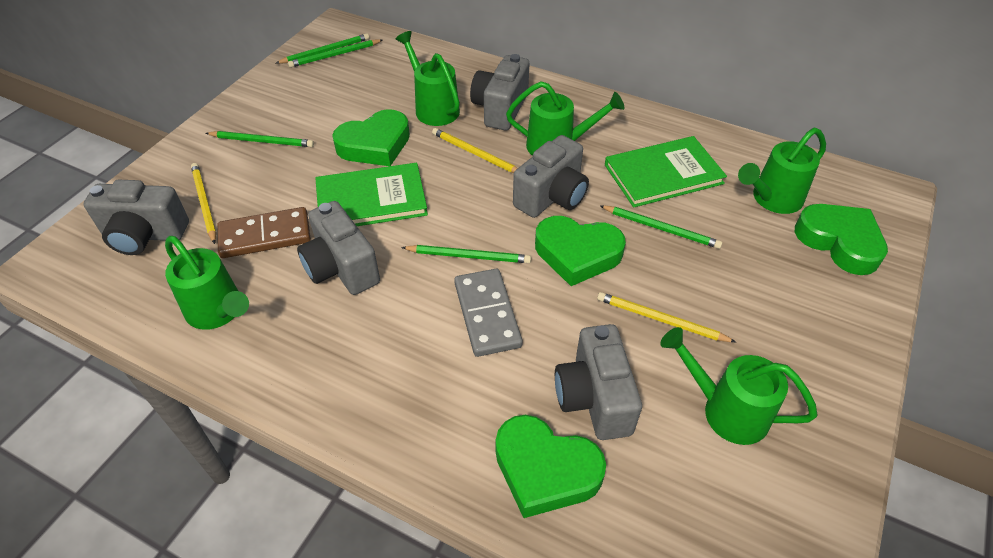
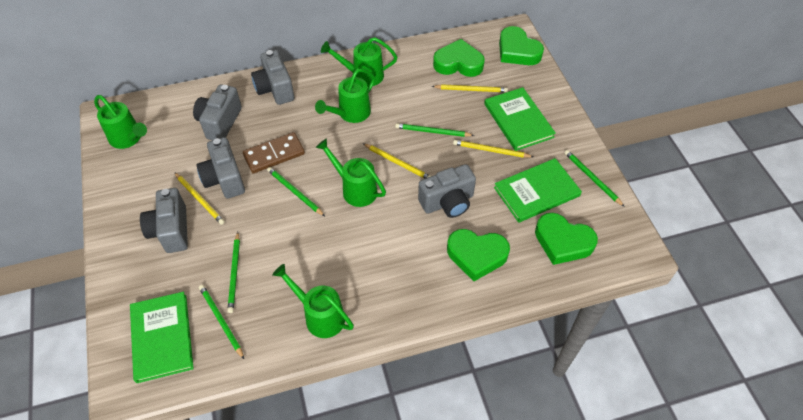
green book: [315,163,428,226] [605,136,727,208] = 2 -> [130,292,194,383] [484,87,556,151] [494,158,582,223] = 3
grey domino: [454,269,523,357] = 1 -> none = 0
yellow pencil: [191,163,216,244] [432,128,518,173] [597,292,736,342] = 3 -> [174,172,225,225] [363,143,431,179] [432,84,508,92] [453,140,534,158] = 4

